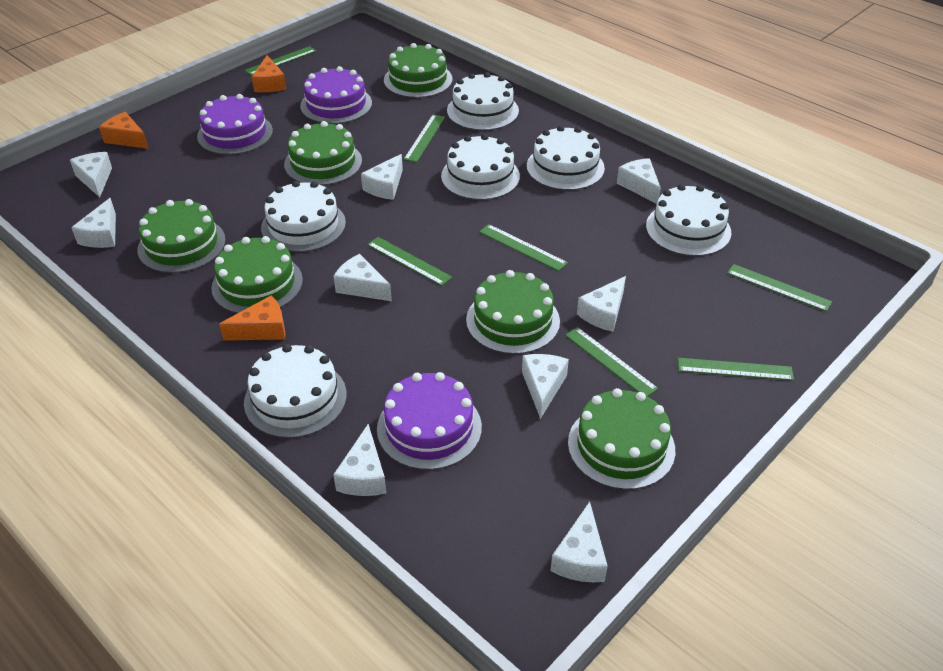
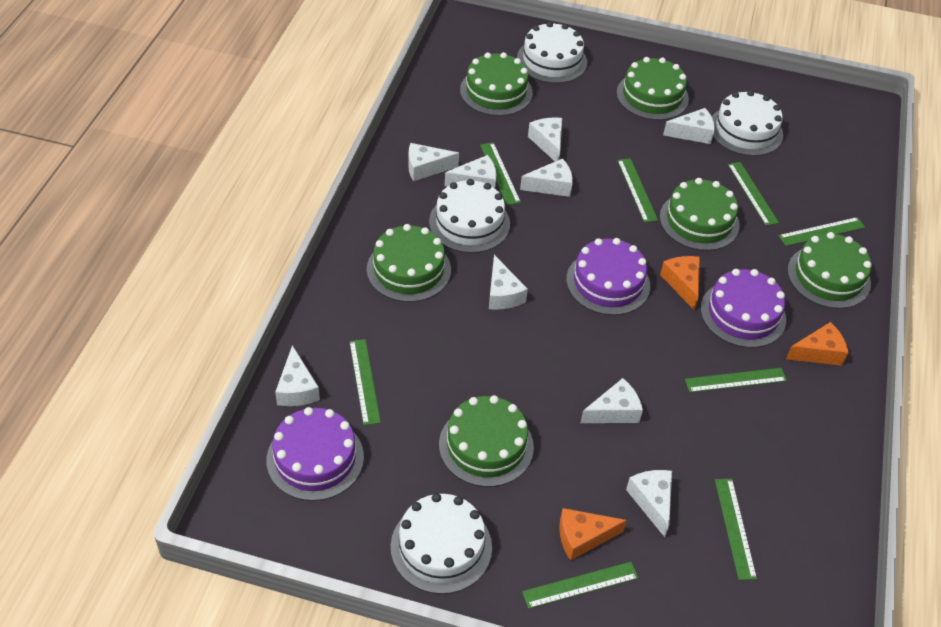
green ruler: [244,46,316,75] [367,237,452,286] [404,115,445,162] [479,224,568,271] [565,327,658,396] [678,358,794,381] [727,264,832,312] = 7 -> [349,339,381,425] [480,142,521,205] [522,562,638,609] [617,158,658,223] [685,368,787,392] [715,479,757,580] [728,162,779,226] [779,217,865,246] = 8
white cake: [244,344,347,438] [261,181,346,252] [441,134,520,200] [447,72,519,131] [527,125,605,190] [646,184,732,256] = 6 -> [391,493,492,594] [429,179,510,253] [517,22,587,83] [712,90,783,156] = 4

